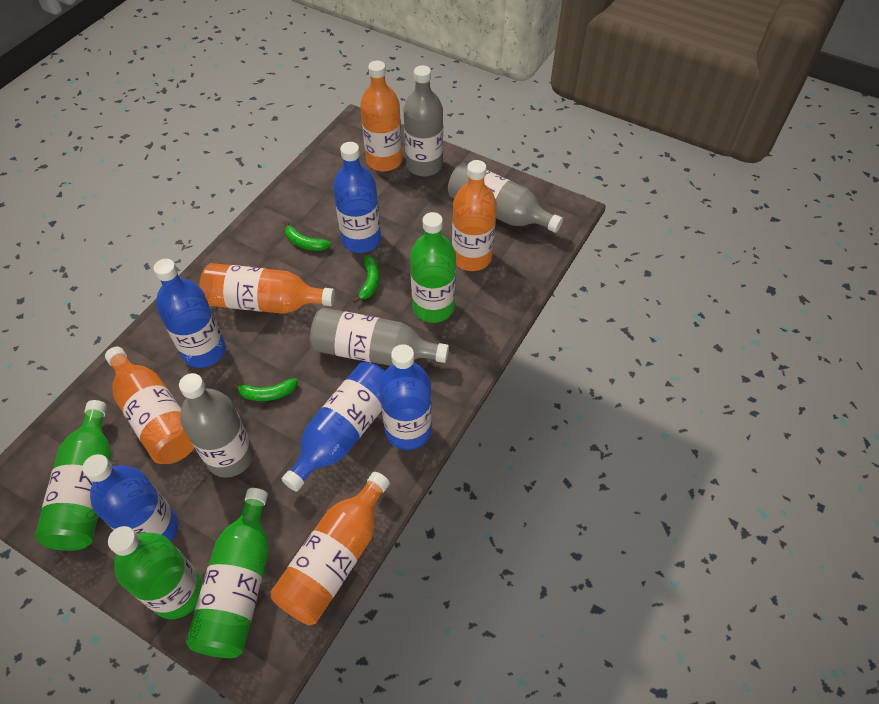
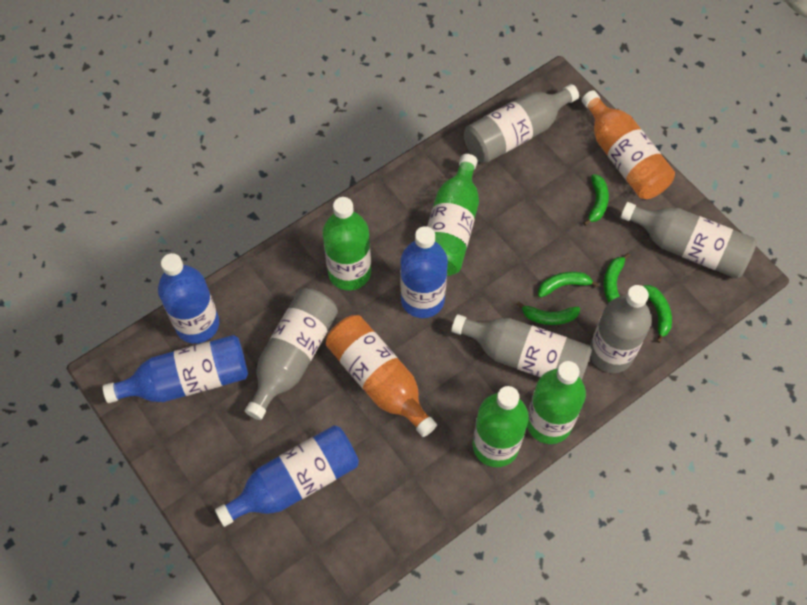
blue bottle: [82,454,178,541] [153,259,226,368] [282,362,385,492] [333,142,381,253] [379,344,432,450] = 5 -> [103,335,248,403] [158,253,219,344] [215,425,359,527] [400,226,448,318] = 4
green banana: [232,378,298,401] [285,221,331,251] [353,256,380,303] = 3 -> [517,301,580,325] [538,272,599,298] [583,174,609,226] [604,253,630,303] [643,285,672,343] = 5
grey bottle: [179,373,254,478] [310,308,449,366] [404,65,443,176] [448,161,563,233] = 4 -> [245,288,338,420] [451,314,592,380] [464,84,579,164] [590,285,652,373] [621,202,757,279] = 5
orange bottle: [105,347,194,464] [199,263,335,314] [270,472,390,625] [360,60,402,172] [452,160,497,271] = 5 -> [326,315,437,437] [582,90,675,199] = 2

